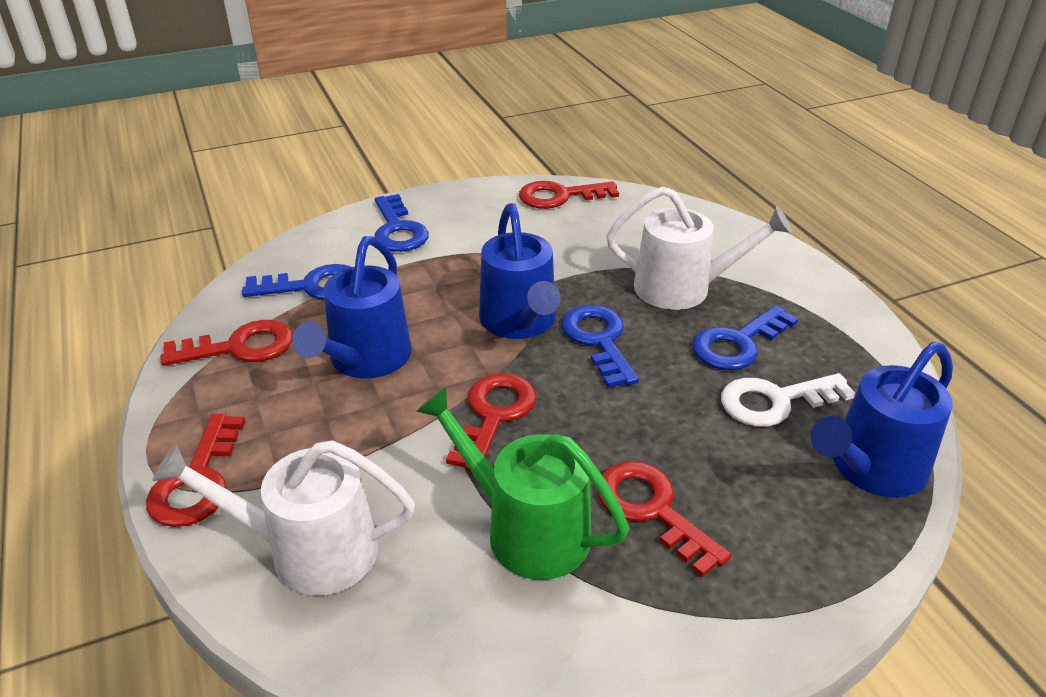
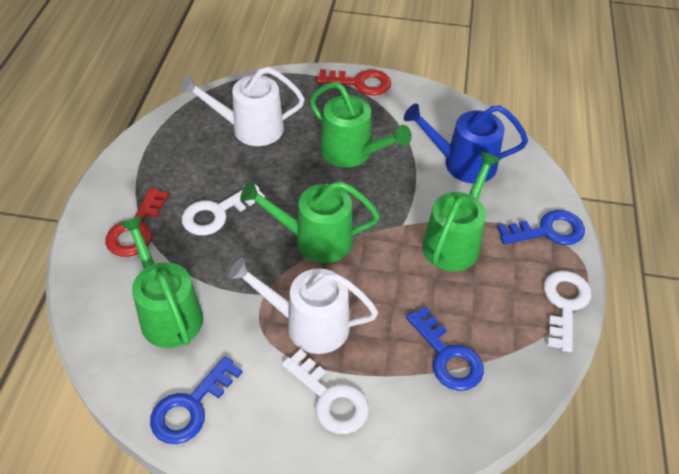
blue key: [242,264,351,300] [375,194,429,252] [562,305,639,388] [693,305,798,370] = 4 -> [150,356,242,444] [406,306,484,391] [497,210,585,245] = 3
blue watering can: [292,236,412,378] [479,203,561,339] [811,342,953,498] = 3 -> [404,104,528,184] = 1
green watering can: [416,386,629,580] = 1 -> [120,215,203,348] [240,181,380,263] [310,82,412,167] [422,151,501,271] = 4
red key: [146,414,245,527] [160,320,293,366] [446,373,537,471] [519,181,619,209] [597,461,731,577] = 5 -> [105,188,169,257] [317,69,391,95] = 2
white key: [721,373,856,427] = 1 -> [182,183,265,235] [282,349,369,434] [544,271,591,352] = 3

